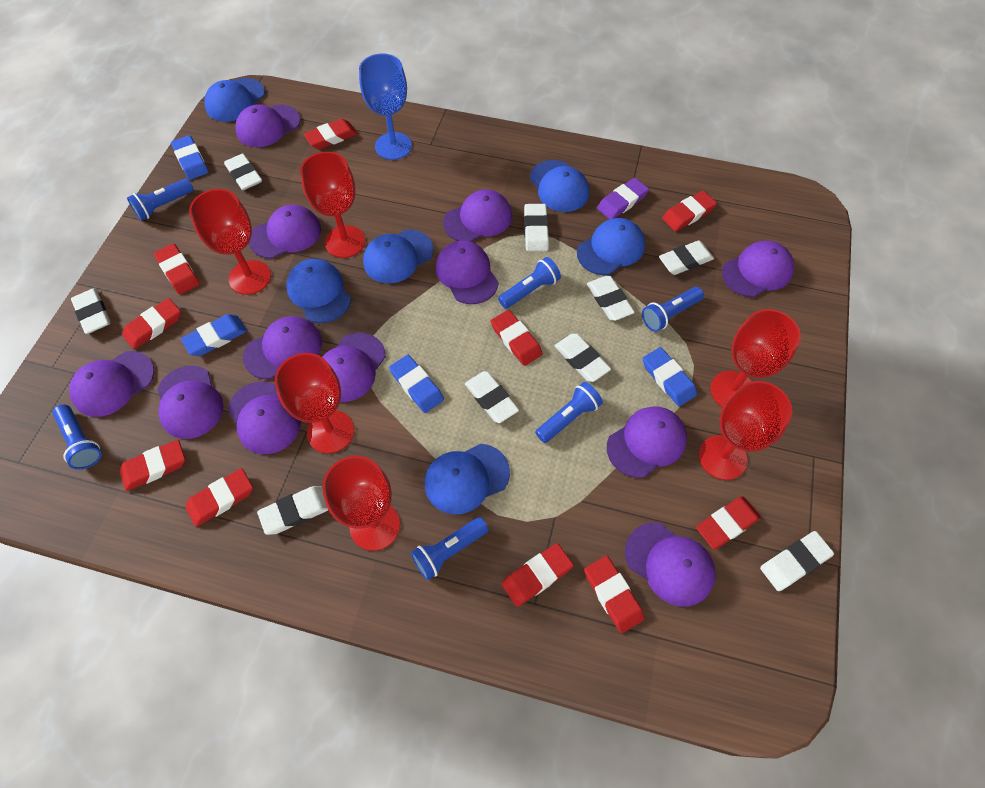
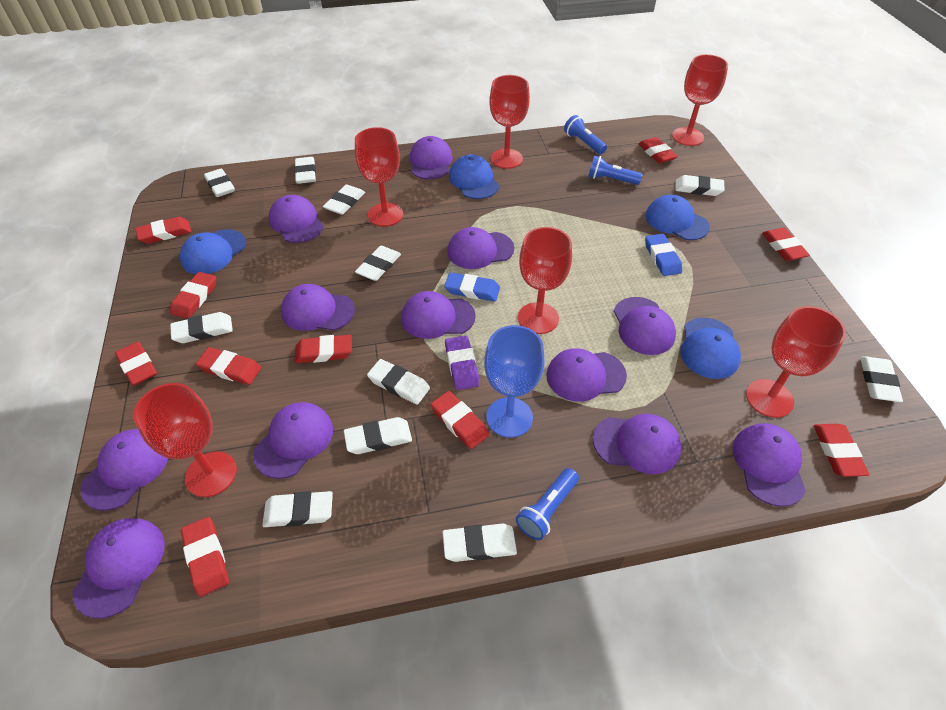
blue cap: [204,78,265,122] [287,259,351,323] [363,230,434,283] [425,444,510,514] [530,160,589,212] [577,218,645,275] = 6 -> [180,229,246,274] [449,155,499,199] [645,195,710,240] [680,318,741,379] = 4
blue eraser: [171,135,208,180] [181,314,247,356] [389,355,444,413] [643,347,697,406] = 4 -> [444,272,500,302] [645,234,682,276] = 2
blue flashlight: [53,404,101,469] [127,179,194,221] [411,517,489,580] [498,257,561,309] [535,382,603,443] [642,287,704,332] = 6 -> [516,468,579,540] [564,115,607,154] [588,155,643,185] = 3
white eraser: [71,288,111,334] [224,153,262,190] [257,486,328,535] [465,371,519,423] [524,204,549,251] [554,334,611,382] [587,276,635,321] [659,240,714,275] [760,531,834,591] = 9 -> [170,312,233,343] [204,168,235,197] [262,491,333,527] [294,157,316,184] [323,185,365,215] [344,417,412,454] [355,246,401,281] [367,359,430,405] [442,524,517,562] [675,175,725,196] [860,357,903,402] = 11

